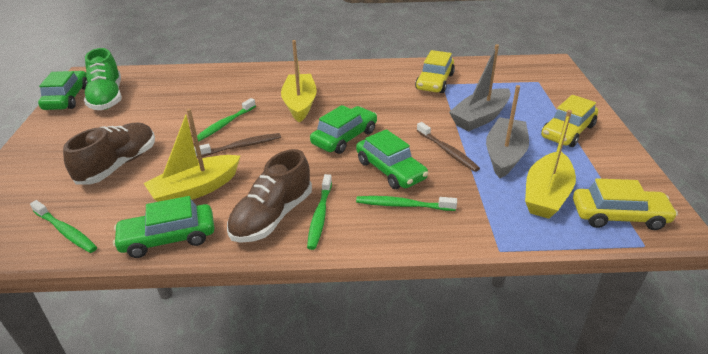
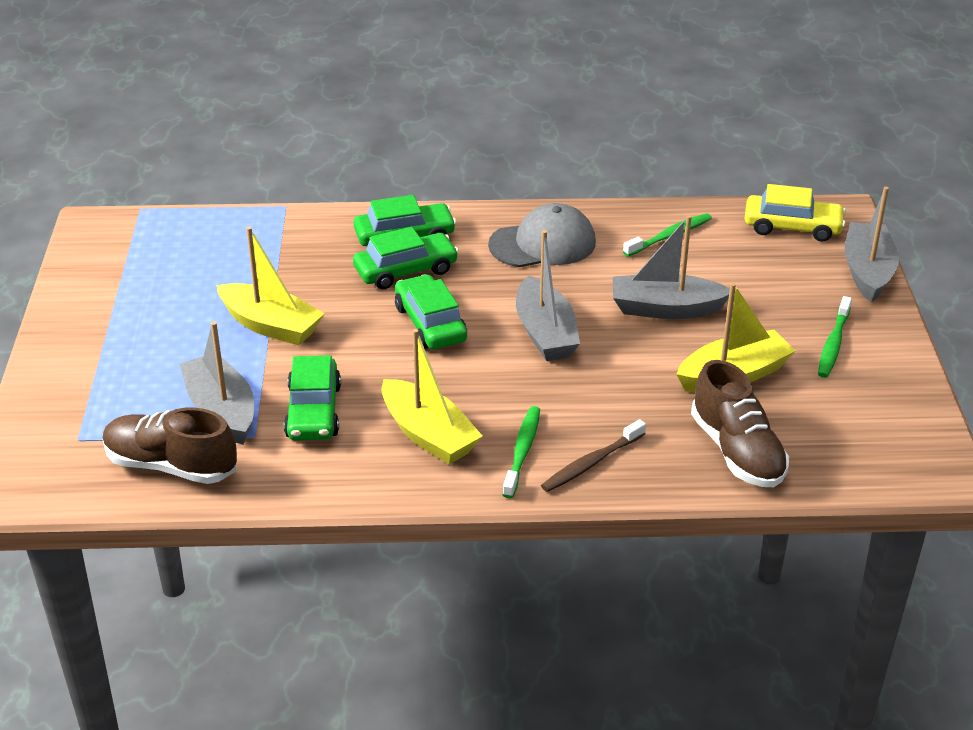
brown toothbrush: [194,133,281,158] [416,122,480,172] = 2 -> [541,419,646,492] = 1
green shoe: [84,48,122,110] = 1 -> none = 0
green toothbrush: [30,200,97,253] [197,98,256,142] [307,174,332,250] [356,196,457,211] = 4 -> [502,406,540,498] [623,213,712,257] [818,296,852,378] = 3
grey boat: [449,44,511,132] [486,85,529,178] = 2 -> [180,321,254,445] [516,230,580,361] [613,215,730,319] [845,186,899,302] = 4
grey cap: none = 0 -> [488,203,596,267] = 1
yellow car: [415,50,455,93] [541,95,598,147] [573,178,678,230] = 3 -> [745,184,846,242] = 1

